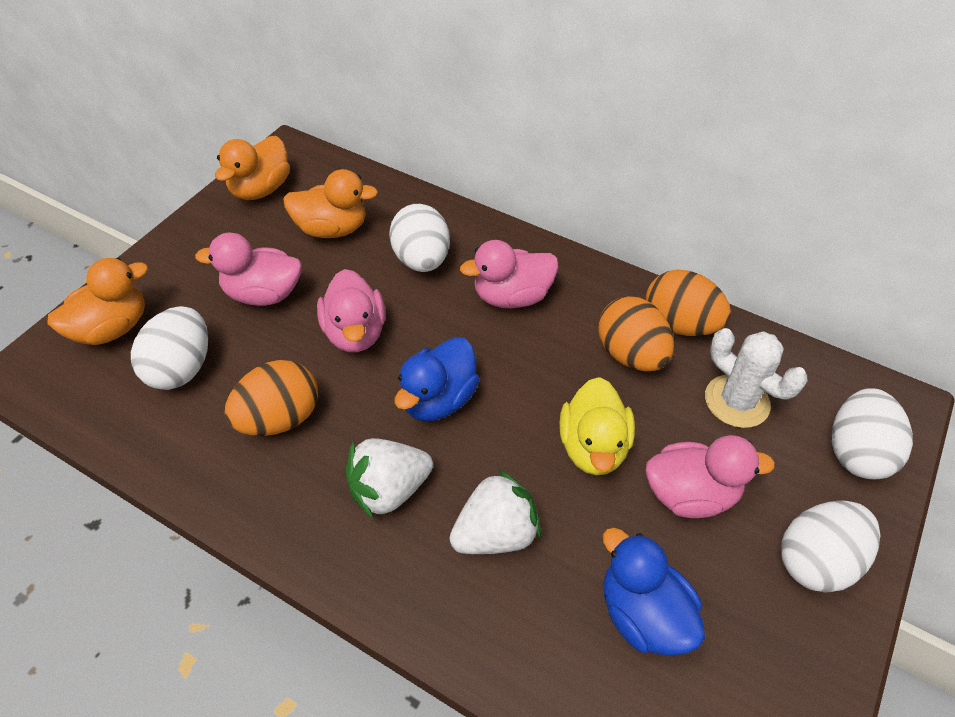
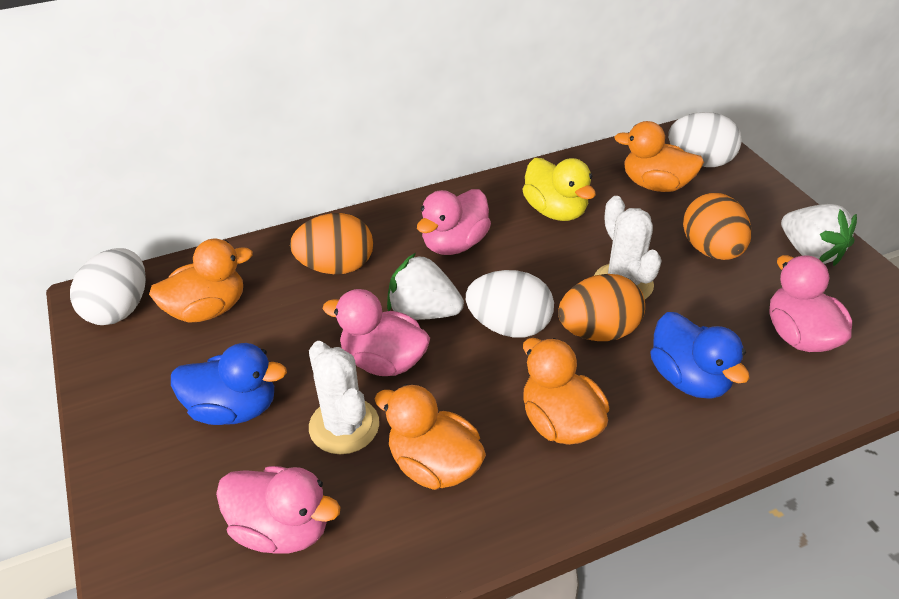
orange duck: [47,258,148,345] [215,136,290,200] [283,169,378,238] = 3 -> [149,239,253,323] [374,384,486,490] [523,338,609,445] [614,121,704,192] = 4
white cactus: [705,328,807,428] = 1 -> [309,341,379,455] [594,196,662,300] = 2
white egg: [131,306,208,390] [389,204,450,272] [781,501,880,593] [832,388,913,479] = 4 -> [70,248,146,325] [466,270,554,338] [668,112,742,167] = 3

